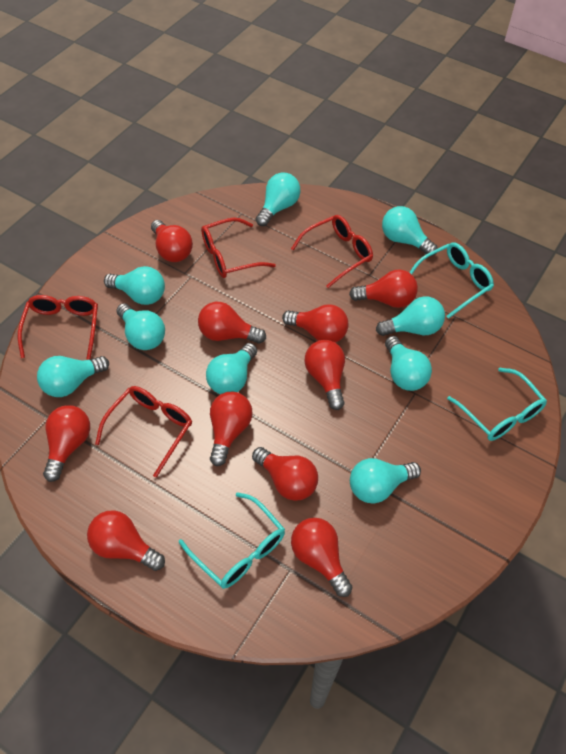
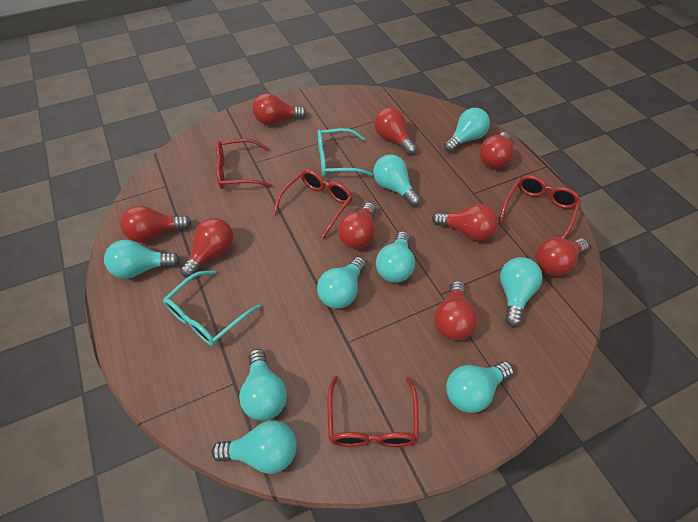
red light bulb: [43,405,90,482] [87,510,165,571] [151,220,193,262] [198,302,266,344] [210,392,252,466] [252,447,318,501] [282,304,348,343] [291,518,353,597] [305,340,345,410] [349,269,418,308] = 10 -> [120,206,191,242] [180,218,234,278] [253,93,307,125] [338,203,376,249] [374,107,417,155] [432,204,498,241] [434,281,478,341] [479,132,514,168] [536,237,589,276] = 9
turquoise glasses: [179,492,285,589] [409,243,494,319] [447,368,547,441] = 3 -> [163,271,261,346] [317,128,373,176] = 2

